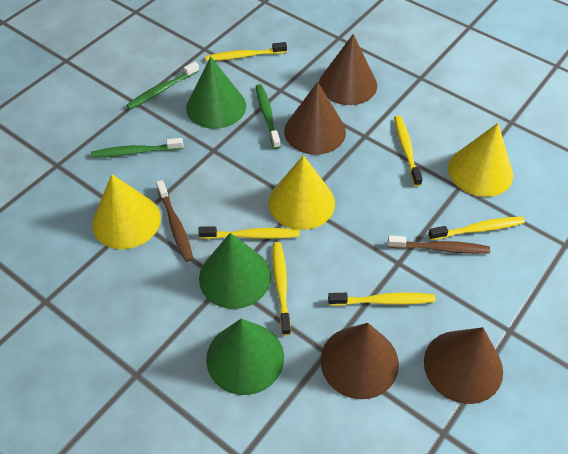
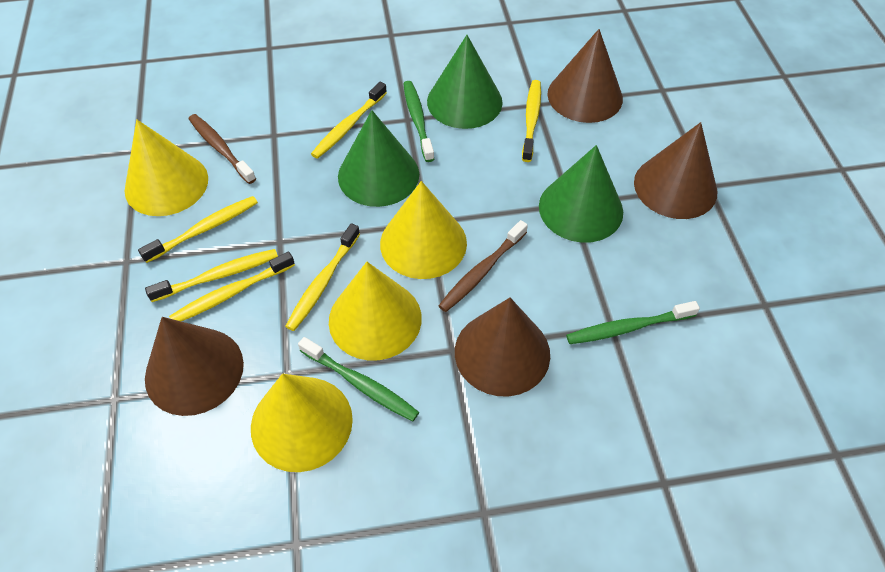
yellow cone: [92,174,161,249] [268,155,335,230] [448,123,513,197] = 3 -> [124,120,208,216] [251,374,353,472] [329,262,422,361] [380,181,467,279] = 4

